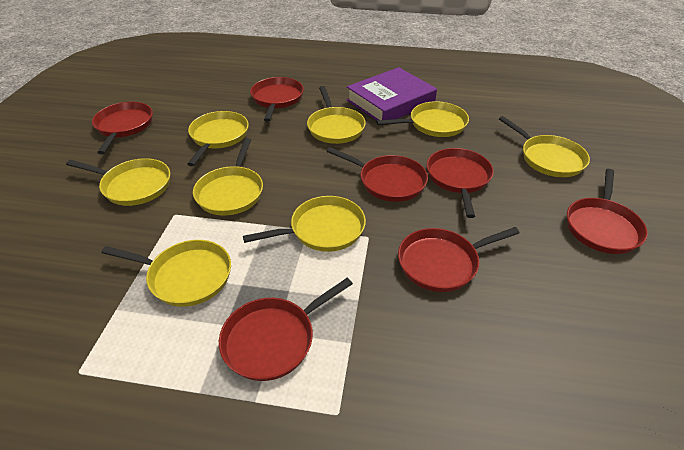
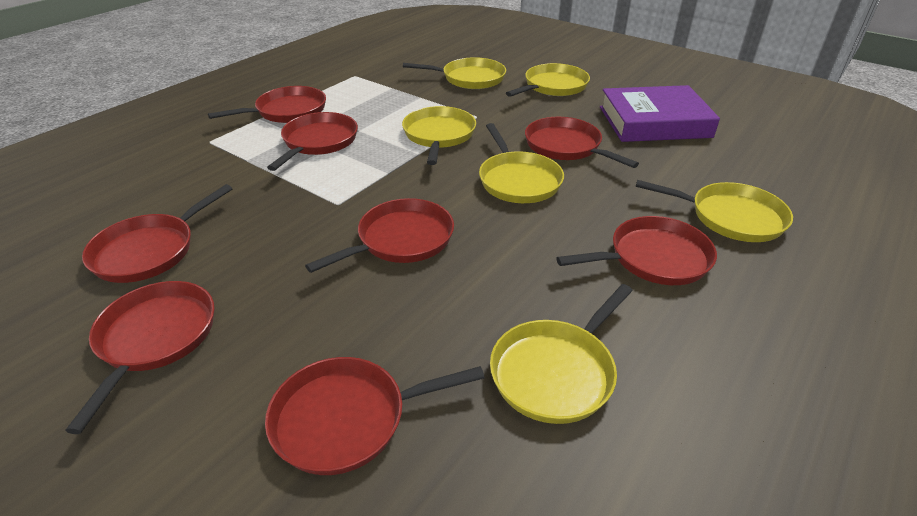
red pan: [92,102,153,154] [219,278,353,381] [250,77,304,122] [327,147,428,202] [398,227,520,292] [427,148,494,218] [567,169,648,254] = 7 -> [65,281,215,434] [82,184,232,283] [208,86,326,123] [265,357,485,475] [267,112,358,171] [305,198,454,273] [525,117,639,168] [556,216,717,285] = 8
yellow pan: [66,158,170,206] [101,240,231,307] [187,111,249,166] [193,138,263,216] [243,196,366,252] [307,86,366,144] [376,101,469,137] [499,116,590,177] = 8 -> [402,106,476,165] [403,57,506,89] [479,123,564,203] [490,284,633,424] [506,63,590,97] [636,180,793,242] = 6

